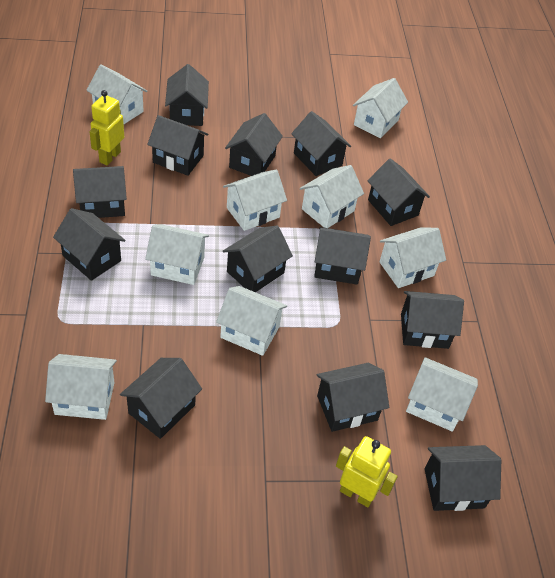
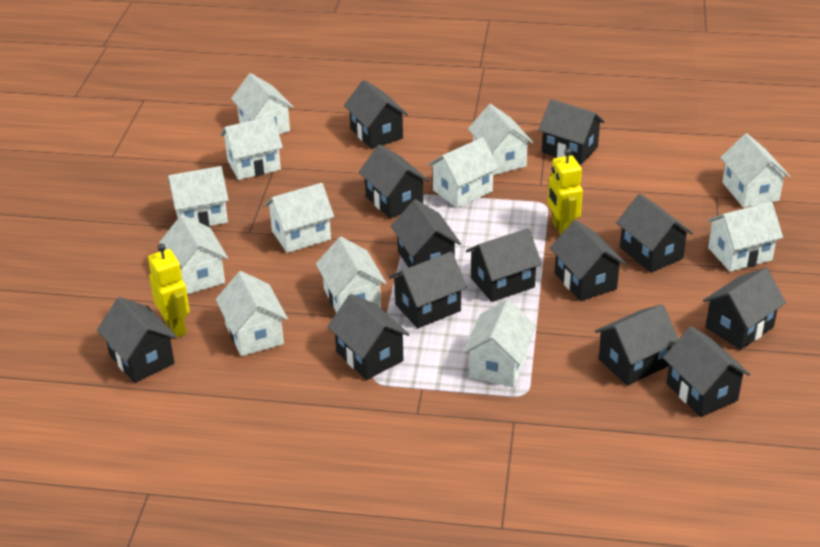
white house: [45,354,117,420] [86,64,147,124] [145,224,209,285] [216,286,287,356] [223,170,287,231] [300,165,364,228] [353,78,408,139] [379,227,446,288] [406,357,478,432] = 9 -> [159,215,228,294] [168,166,229,227] [216,271,288,356] [220,116,283,180] [231,73,293,134] [265,183,334,253] [316,237,387,313] [427,137,499,208] [463,299,536,387] [468,104,533,175] [706,202,783,272] [720,133,790,208] = 12

